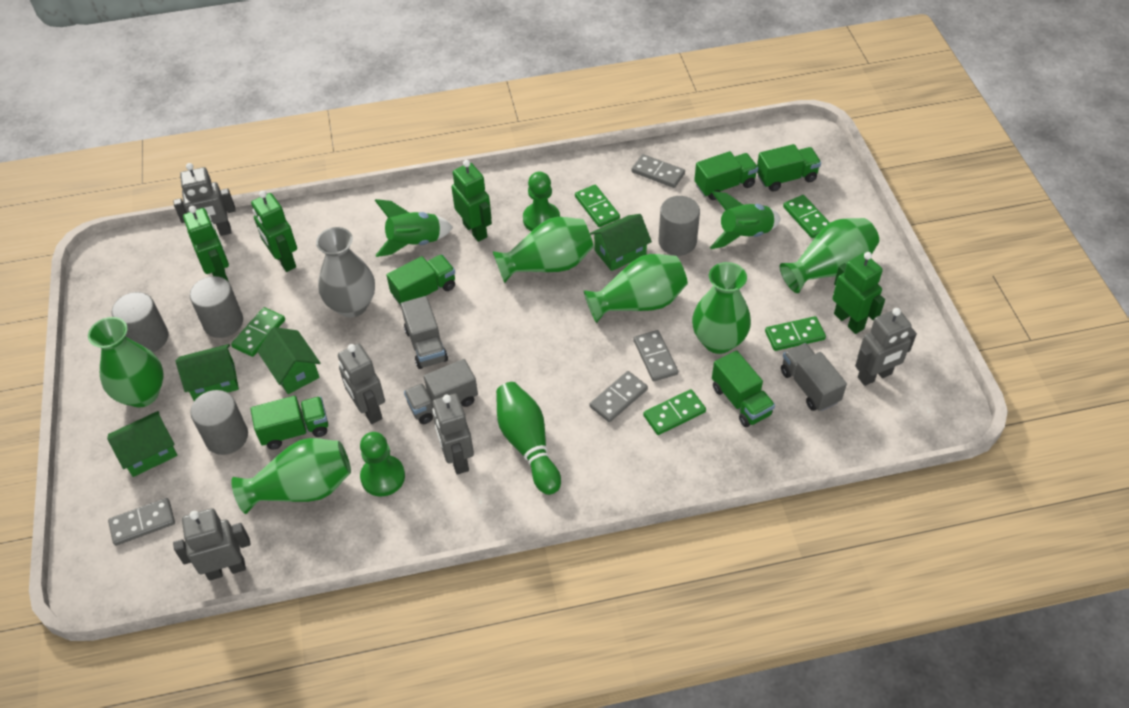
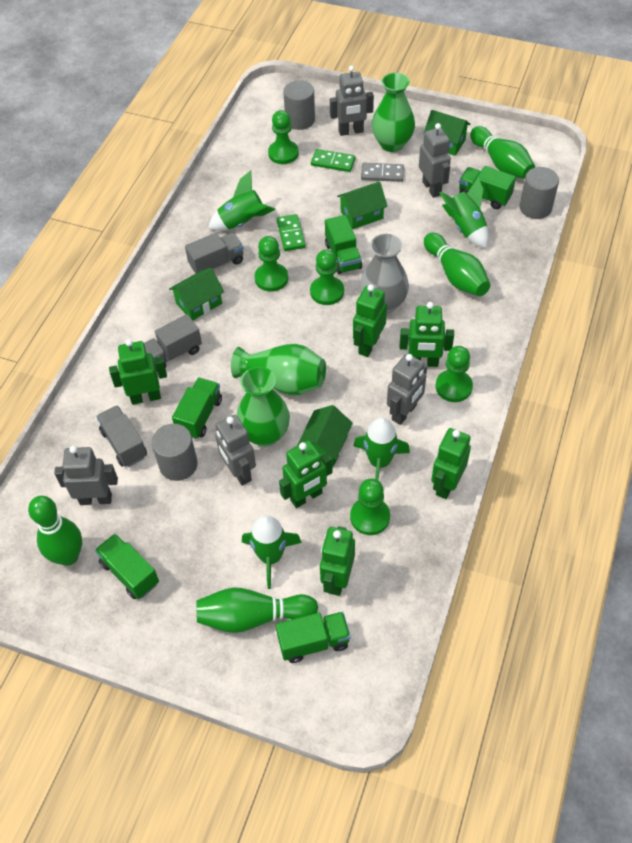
green bowling pin: [496,382,561,495] = 1 -> [28,496,82,566] [196,587,318,633] [424,233,490,296] [470,126,536,179] = 4
green domino: [231,307,285,357] [575,185,620,227] [643,389,706,435] [765,316,826,351] [783,195,830,238] = 5 -> [277,214,306,251] [311,149,355,172] = 2
green pawn: [360,432,405,497] [523,172,560,231] = 2 -> [254,236,288,292] [268,110,299,164] [310,249,344,305] [350,478,390,535] [435,346,473,402] = 5
green robot: [183,206,229,282] [251,191,297,272] [452,160,492,242] [832,252,885,334] = 4 -> [109,339,167,405] [279,440,332,508] [320,526,355,596] [353,284,387,357] [400,302,454,367] [431,428,471,499] = 6
green rocket: [375,199,453,257] [710,191,781,249] = 2 -> [208,170,276,231] [242,515,302,589] [354,417,410,480] [439,177,489,249] = 4
green vase: [88,317,164,407] [231,438,351,514] [492,217,594,283] [584,254,688,323] [692,262,751,354] [780,218,879,293] = 6 -> [231,344,326,395] [237,366,290,447] [372,73,415,152] = 3
grey cylinder: [112,292,168,352] [190,276,243,338] [190,390,248,455] [658,196,700,256] = 4 -> [152,424,198,481] [283,80,315,130] [519,167,559,219] = 3
grey domino: [108,498,175,546] [590,371,648,422] [632,154,685,188] [633,330,678,381] = 4 -> [361,163,404,182] = 1

